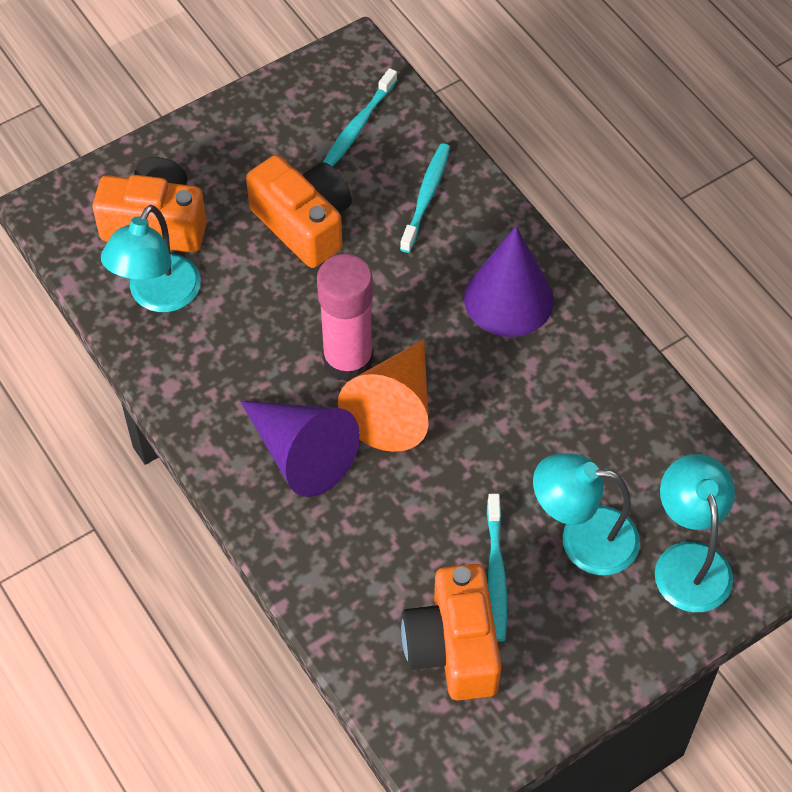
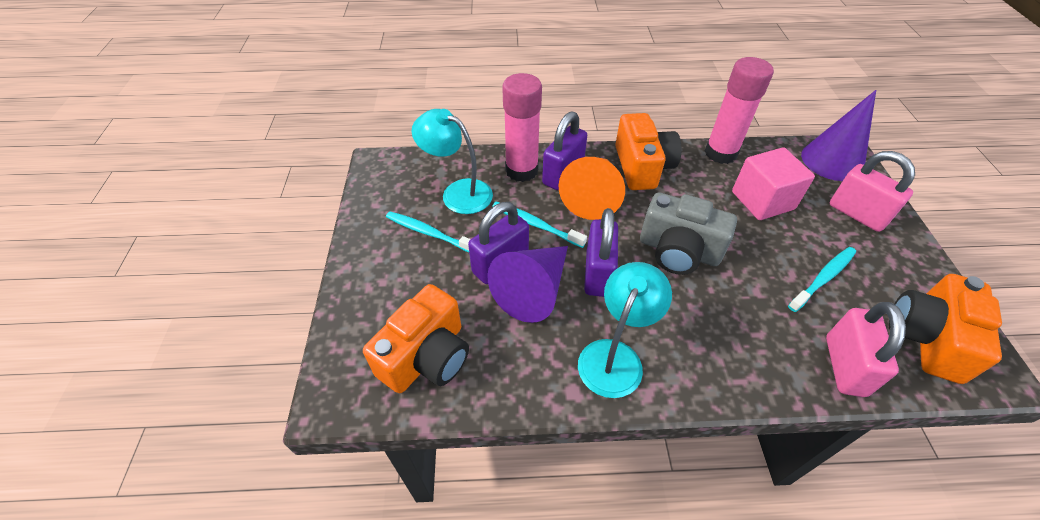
grey camera: none = 0 -> [640,192,737,275] = 1
pink cube: none = 0 -> [732,147,815,220] = 1
pink glue stick: [317,254,373,382] = 1 -> [502,73,542,182] [705,57,774,164] = 2
pink padlock: none = 0 -> [826,302,906,397] [830,151,915,232] = 2
purple padlock: none = 0 -> [468,202,529,284] [542,112,587,191] [584,208,618,297] = 3
turquoise lamp: [101,205,201,312] [533,453,640,575] [655,454,735,612] = 3 -> [412,109,493,214] [578,262,672,398] = 2

